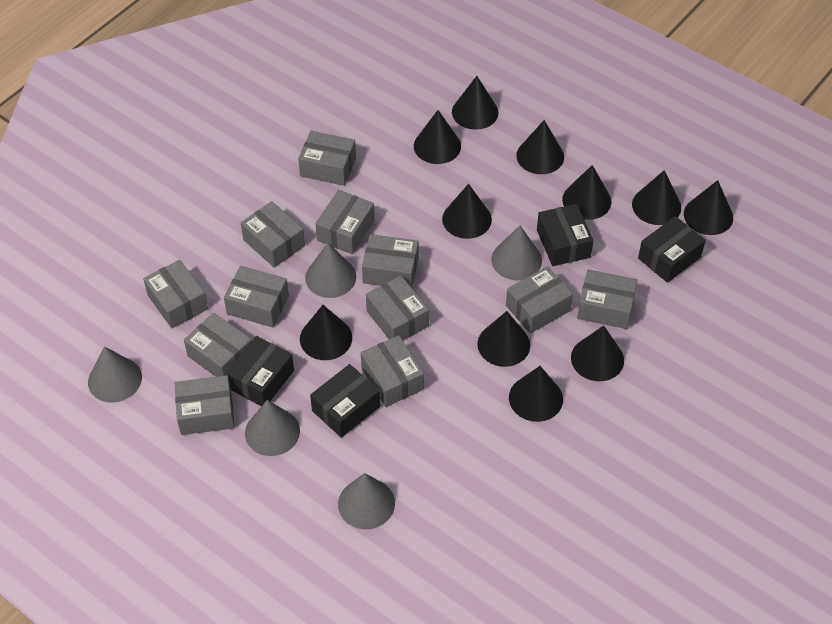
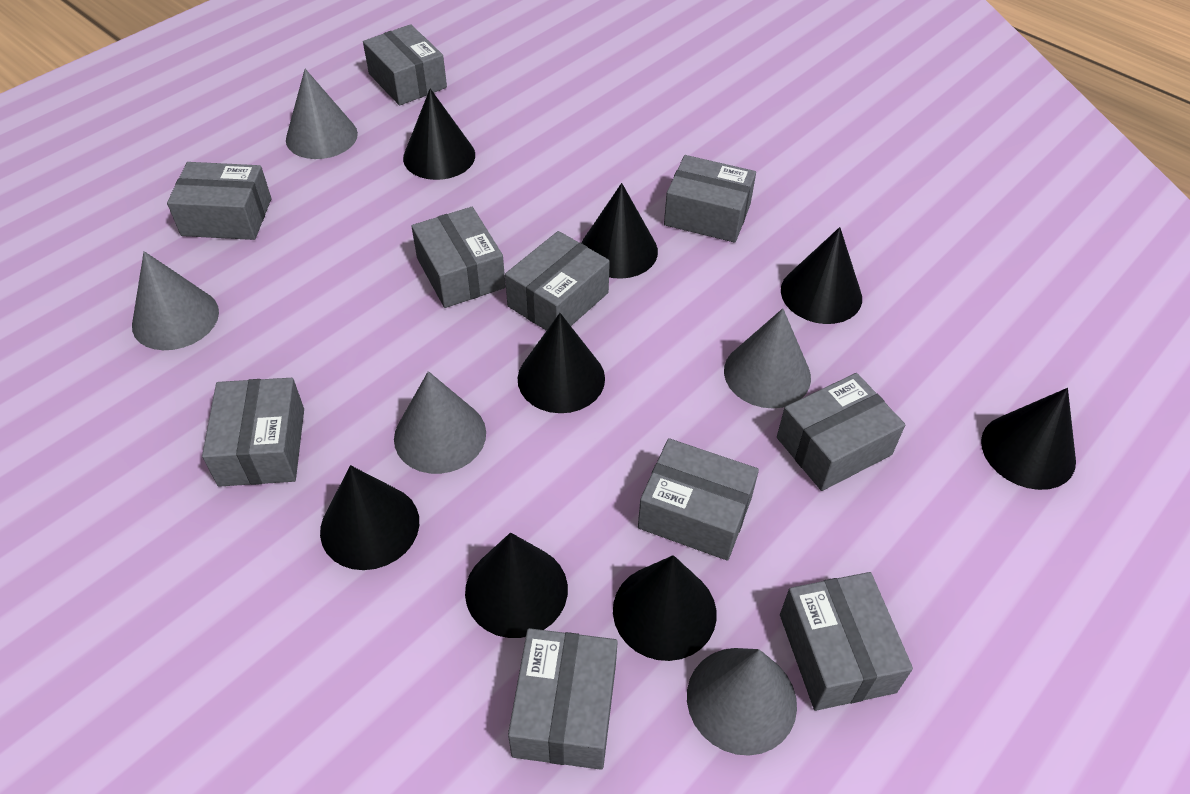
black box: [226,336,294,406] [310,364,380,438] [537,204,593,266] [638,216,706,283] = 4 -> none = 0
black cone: [300,305,352,360] [414,110,461,164] [442,184,492,239] [452,76,498,130] [477,311,530,367] [509,366,563,422] [516,120,564,174] [562,165,611,220] [571,326,624,381] [632,170,681,225] [684,180,733,235] = 11 -> [320,465,419,570] [403,89,475,180] [465,532,568,638] [518,313,605,413] [582,183,658,279] [613,555,717,661] [781,227,862,324] [981,388,1076,490] = 8
grey box: [143,260,208,328] [175,375,235,435] [184,313,252,377] [224,266,289,327] [241,201,305,268] [298,131,356,186] [315,190,375,254] [361,335,424,407] [362,234,419,288] [366,276,429,340] [506,266,573,334] [577,269,638,329] = 12 -> [167,162,271,240] [202,378,304,487] [363,24,447,105] [411,207,506,308] [505,231,610,331] [508,628,618,770] [638,438,759,561] [664,155,756,243] [777,373,905,491] [780,572,913,711] = 10

